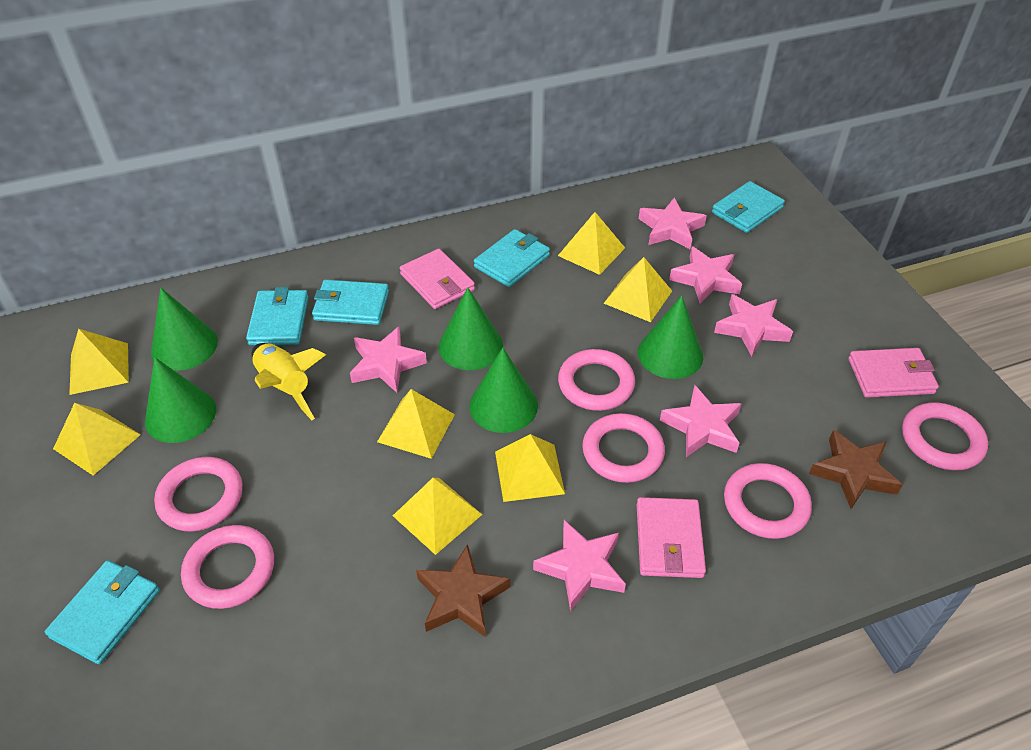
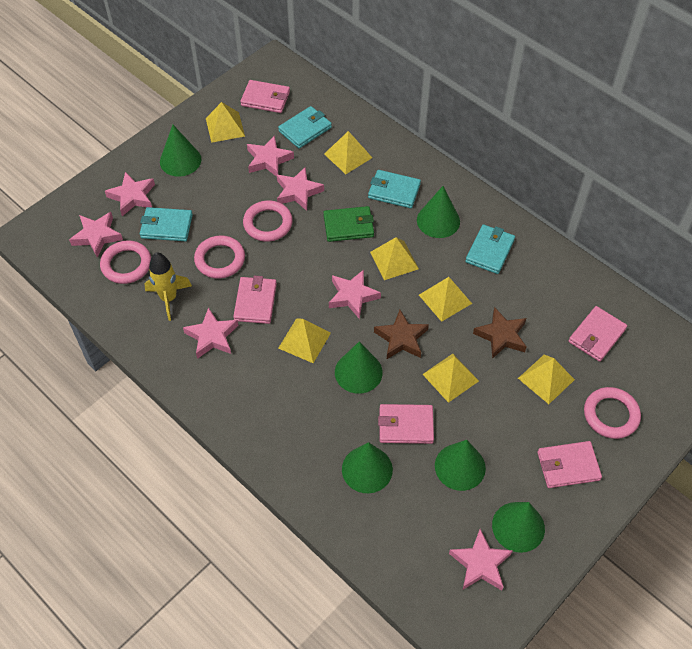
green cone: [145,357,216,443] [151,288,218,371] [439,287,503,370] [469,348,538,433] [638,296,703,379] = 5 -> [160,125,201,177] [335,342,383,394] [342,442,393,493] [417,186,460,238] [435,440,486,491] [492,502,545,553] = 6
green wallet: none = 0 -> [323,206,374,242] = 1
pink ring: [154,457,243,532] [181,525,274,609] [558,349,635,411] [582,413,665,483] [724,463,812,539] [902,403,988,470] = 6 -> [100,240,151,284] [194,235,245,279] [243,200,293,242] [584,387,641,439] = 4
pink star: [350,326,427,393] [533,520,626,611] [639,198,707,249] [660,385,742,457] [669,246,742,304] [714,294,793,356] = 6 -> [69,212,123,258] [105,172,155,216] [183,307,238,359] [247,135,294,177] [277,167,324,211] [329,270,381,319] [449,529,513,591] = 7
pink wallet: [400,249,475,309] [637,497,706,578] [848,348,939,398] = 3 -> [233,276,277,324] [240,80,290,113] [378,404,434,444] [537,441,602,488] [568,306,627,362] = 5
turquoise wallet: [45,560,160,664] [246,287,309,345] [312,280,389,325] [474,229,550,287] [712,181,785,233] = 5 -> [140,207,193,241] [278,106,332,148] [368,170,421,208] [465,224,515,274] = 4

